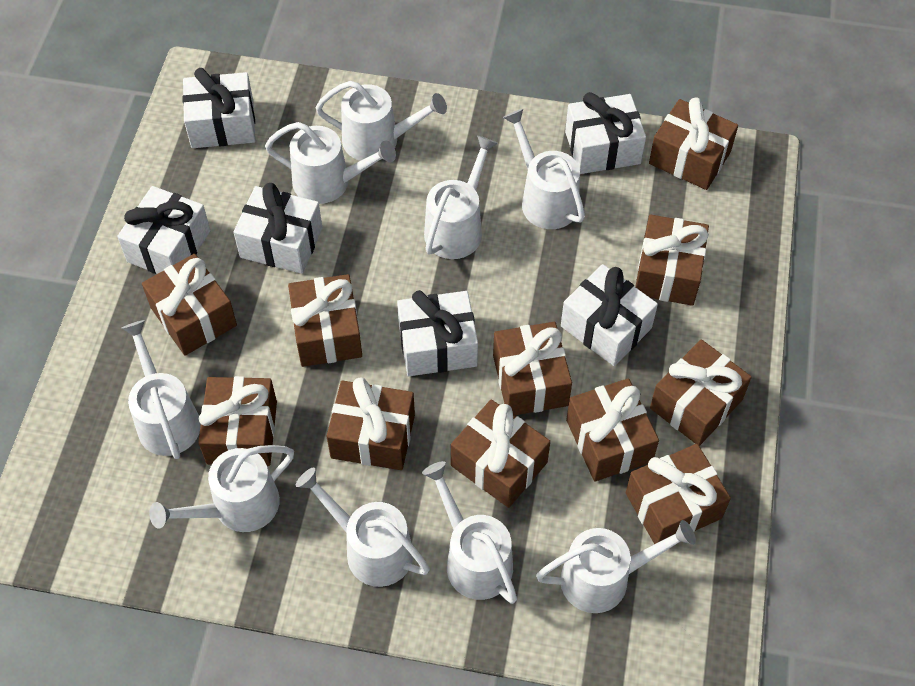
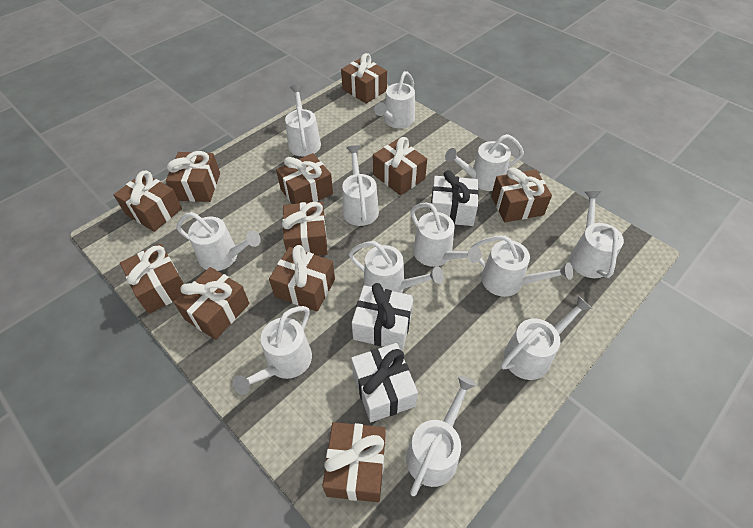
white gift: [117,186,211,274] [182,68,255,148] [234,183,323,274] [397,290,478,376] [561,264,658,366] [565,92,646,174] = 6 -> [351,343,418,422] [352,283,414,351] [430,170,479,226] = 3
white watering can: [122,320,201,459] [149,445,294,532] [265,122,396,204] [296,467,430,587] [316,81,447,161] [422,461,517,604] [424,135,498,259] [503,109,585,229] [536,520,696,613] = 9 -> [176,212,261,271] [233,306,312,395] [285,85,321,157] [342,145,379,226] [348,241,444,293] [374,71,415,128] [406,375,477,496] [411,202,481,267] [445,134,524,191] [471,235,573,297] [501,296,593,380] [569,191,624,278] = 12

